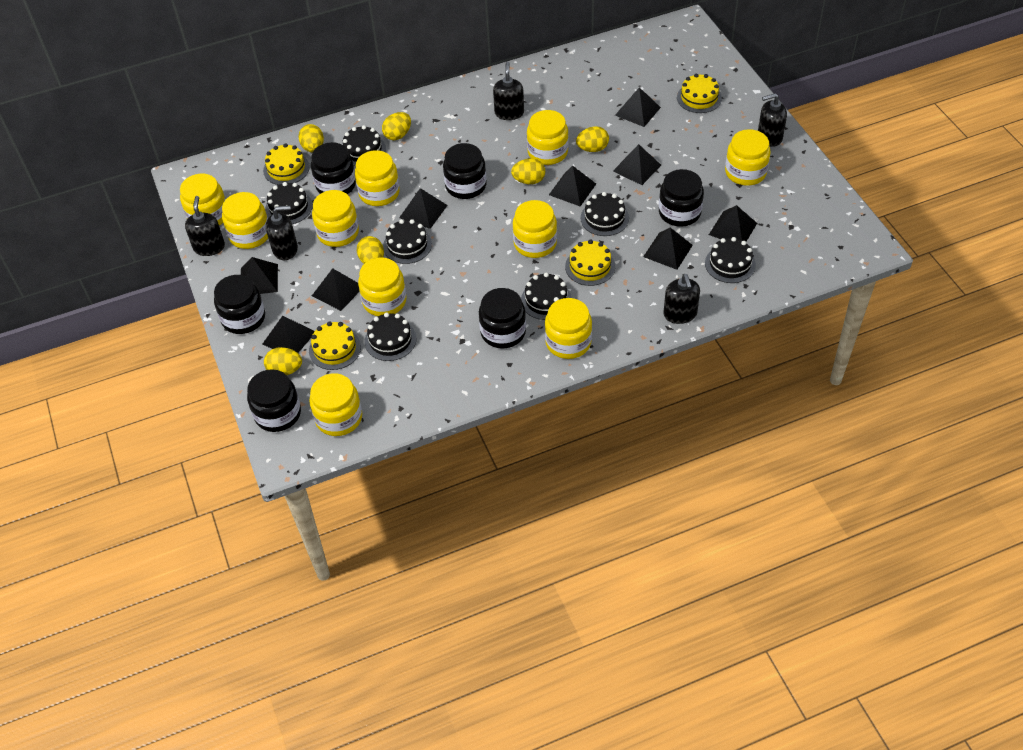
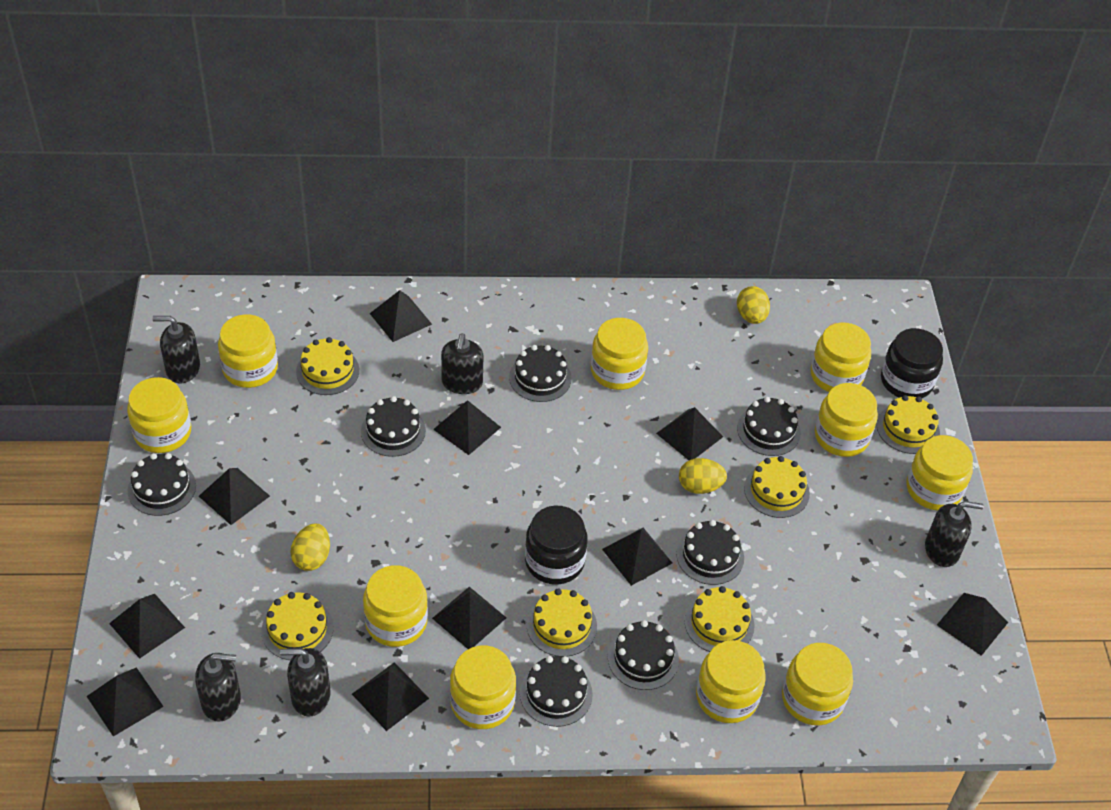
black jar: [214,275,265,334] [247,369,301,432] [311,142,356,194] [443,143,486,199] [479,288,526,349] [659,169,704,227] = 6 -> [525,506,588,585] [881,328,943,398] = 2
black pyramid: [241,257,278,294] [263,316,315,353] [312,268,359,311] [399,188,448,229] [549,166,596,206] [613,144,661,185] [615,87,661,127] [643,228,693,270] [709,205,757,241] = 9 -> [87,667,164,736] [109,594,185,659] [199,468,270,525] [352,662,429,731] [369,290,432,342] [432,587,507,649] [433,400,501,455] [602,528,672,586] [656,407,723,460] [937,593,1008,656] = 10
yellow cake: [263,144,310,185] [309,321,361,370] [565,240,615,286] [677,73,722,113] = 4 -> [261,592,334,660] [296,337,359,395] [527,588,597,657] [684,586,755,652] [744,456,810,518] [877,395,940,454] = 6
yellow egg: [264,347,302,375] [298,124,324,152] [357,236,384,264] [382,112,411,140] [511,159,545,184] [576,126,609,152] = 6 -> [290,524,330,571] [679,458,727,494] [737,286,770,324] = 3

